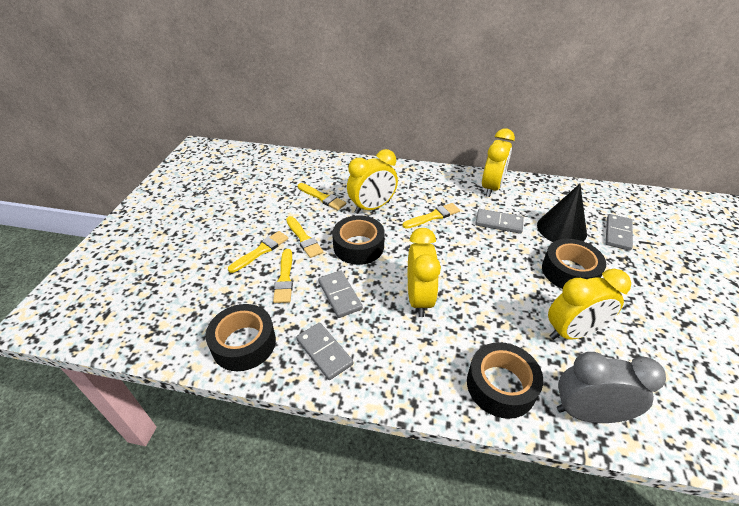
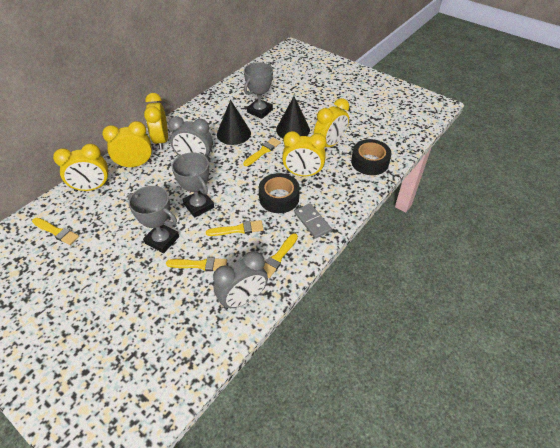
black cone: [537,184,587,242] = 1 -> [217,100,251,145] [276,97,310,139] = 2
black tape: [206,304,276,371] [332,215,385,265] [467,342,543,419] [542,239,606,289] = 4 -> [259,173,300,213] [351,139,392,175] = 2
grey clock: [557,352,666,423] = 1 -> [168,116,213,161] [213,251,268,310] = 2
grey domino: [296,323,353,380] [318,270,363,318] [475,209,524,234] [606,214,633,251] = 4 -> [294,203,332,239] = 1
grey trophy: none = 0 -> [127,186,179,253] [172,152,214,218] [244,62,273,119] = 3
yellow clock: [347,149,398,214] [408,228,441,317] [482,129,515,197] [548,269,631,340] = 4 -> [53,144,110,192] [102,121,152,168] [144,93,168,150] [282,131,326,176] [314,98,349,147] = 5

